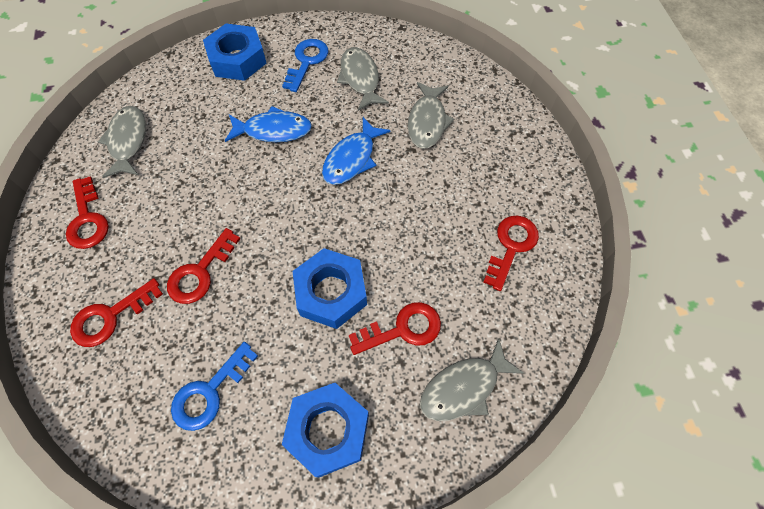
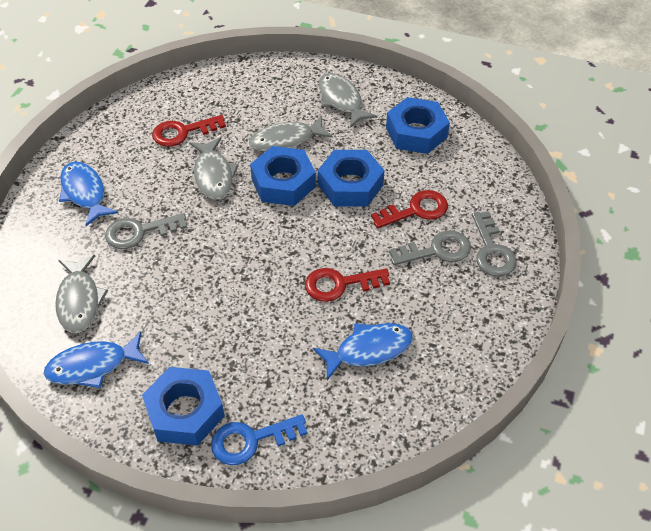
blue fish: [225,106,312,142] [322,117,391,185] = 2 -> [43,332,149,388] [59,162,118,226] [313,323,413,380] = 3
blue key: [171,342,258,431] [282,39,328,92] = 2 -> [211,414,308,465] = 1
blue nut: [203,24,267,81] [282,383,369,478] [293,248,367,329] = 3 -> [142,367,225,446] [250,146,316,206] [318,150,385,207] [386,97,450,154] = 4
grey key: none = 0 -> [105,213,187,249] [389,230,471,265] [472,211,517,277] = 3
red key: [66,177,109,249] [70,278,163,347] [167,228,240,304] [349,302,441,355] [483,215,539,291] = 5 -> [152,115,226,147] [305,268,390,302] [371,190,448,228] = 3

